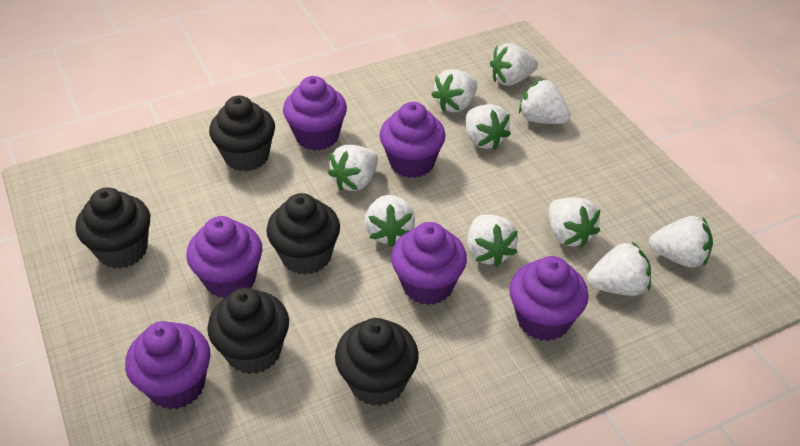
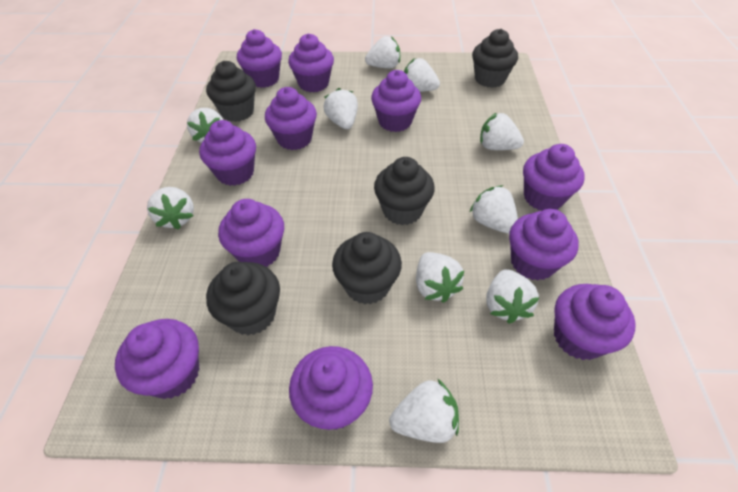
purple cupcake: [125,321,210,409] [187,216,263,299] [283,76,347,151] [379,102,446,178] [391,222,467,305] [509,256,589,341] = 6 -> [115,319,200,399] [199,120,256,186] [218,199,284,267] [237,29,282,88] [265,87,317,150] [288,33,334,92] [289,346,373,430] [371,70,421,132] [509,209,579,280] [523,144,585,211] [554,284,636,360] = 11

